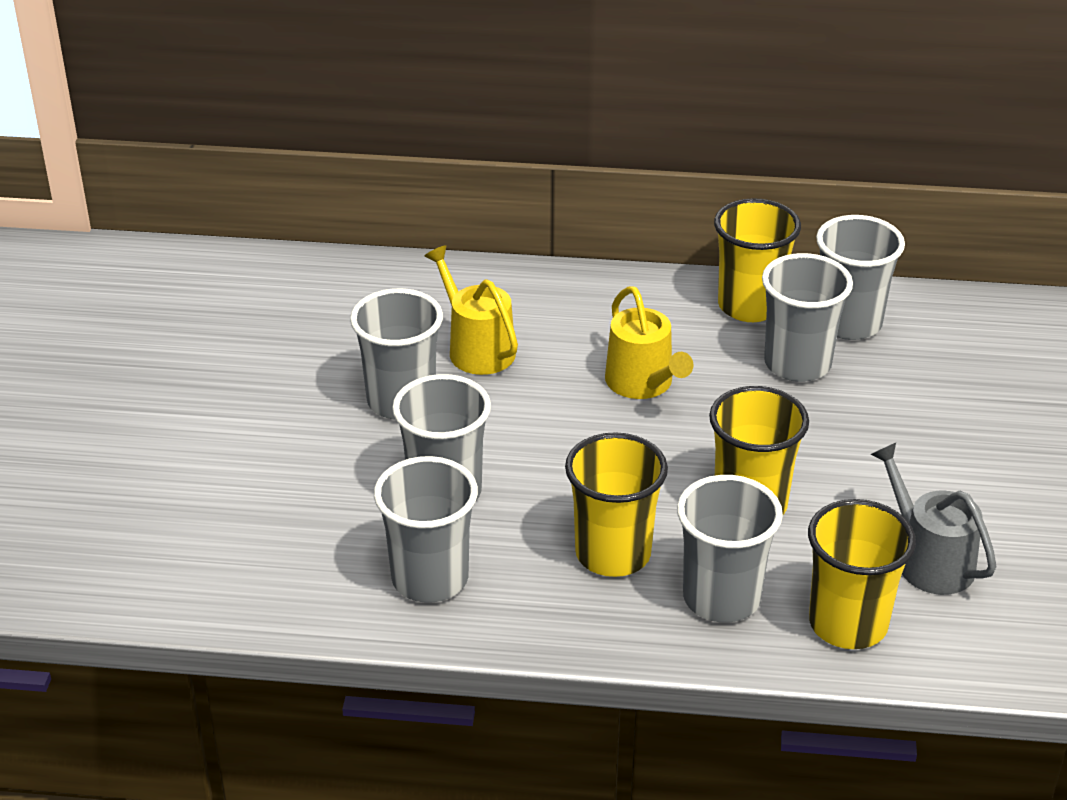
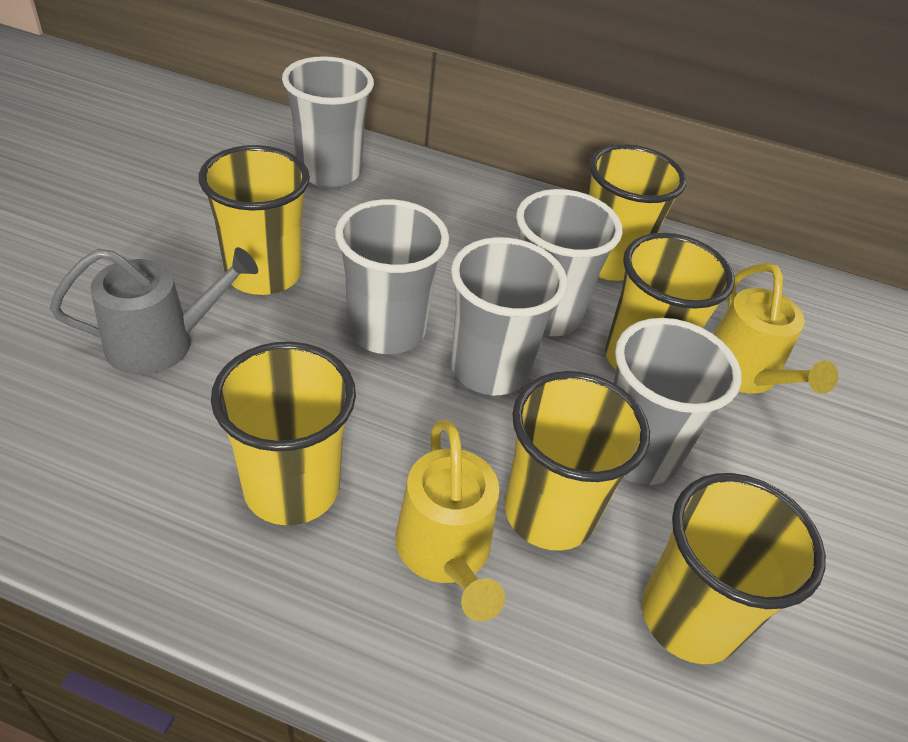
grey cup: [350,288,443,420] [374,456,478,603] [392,374,491,500] [677,475,783,623] [762,253,853,382] [816,215,905,340] = 6 -> [282,56,374,188] [335,199,449,354] [451,237,567,395] [516,189,622,336] [613,318,741,485] = 5
yellow cup: [565,432,668,577] [709,386,809,515] [714,198,801,322] [808,499,916,649] = 4 -> [199,145,310,295] [211,342,356,525] [504,371,650,551] [589,144,686,281] [605,233,735,370] [642,473,826,664] = 6

